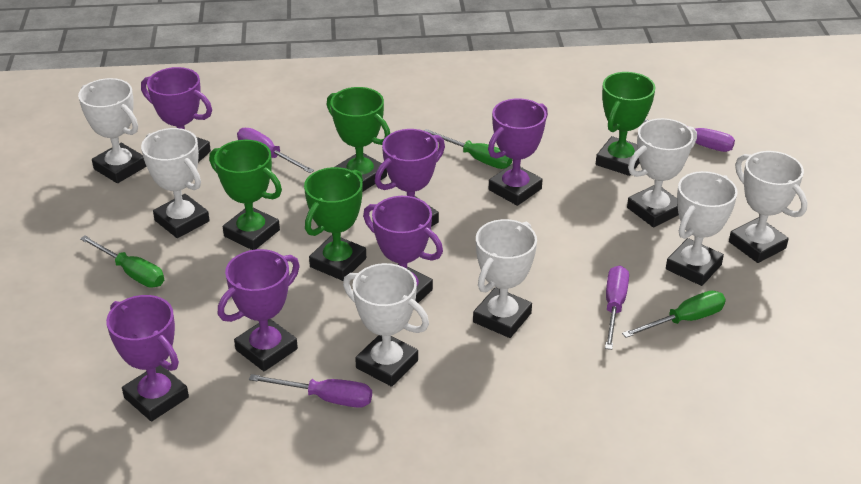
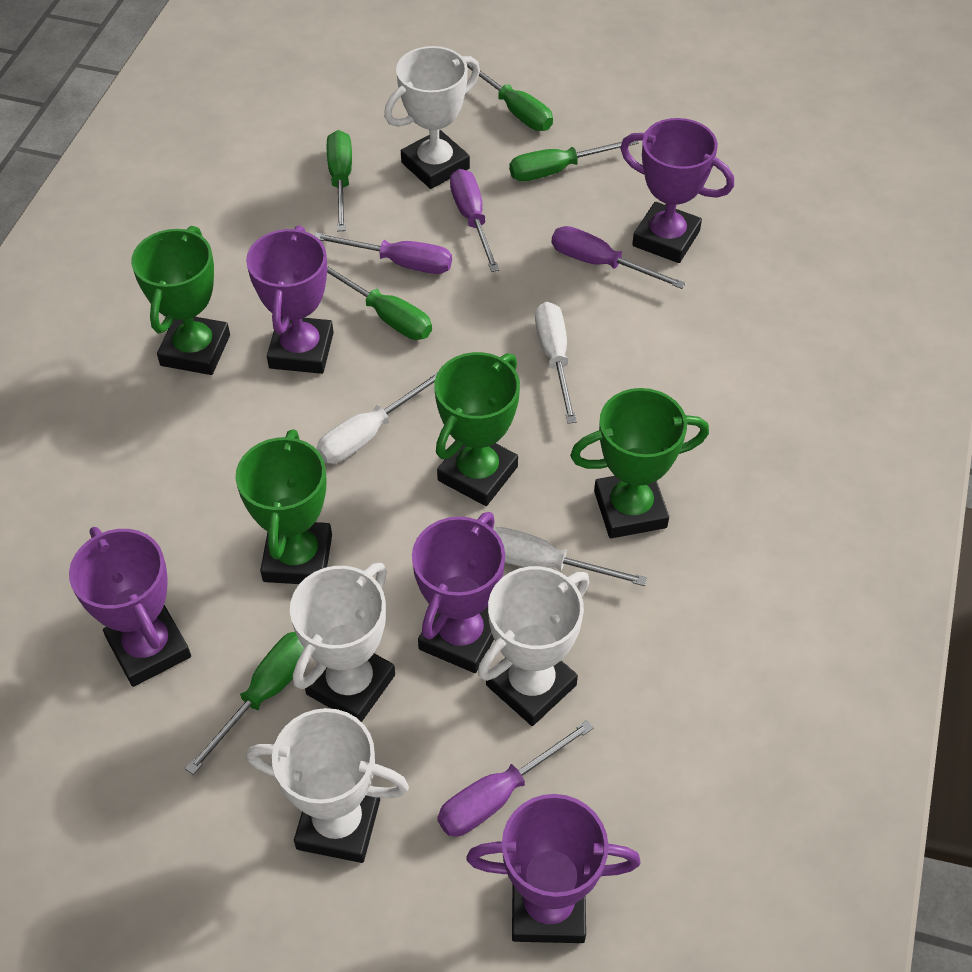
green screwdriver: [80,235,164,288] [424,129,512,169] [622,291,726,338] = 3 -> [185,632,304,775] [327,130,352,231] [327,265,432,340] [467,64,553,131] [509,141,639,181] = 5
purple trophy: [106,295,189,422] [141,67,212,162] [218,249,300,371] [363,196,443,303] [375,129,445,227] [488,98,548,206] = 6 -> [69,527,191,687] [246,226,334,374] [412,512,505,673] [466,794,640,943] [620,118,734,263] = 5
white screwdriver: none = 0 -> [316,371,438,464] [493,527,647,586] [535,302,577,424] = 3
white trophy: [78,78,146,183] [141,128,210,238] [343,263,429,387] [473,219,537,338] [627,118,697,227] [666,171,738,286] [729,151,808,263] = 7 -> [246,708,409,863] [290,563,395,722] [384,46,480,189] [478,566,589,726] = 4

